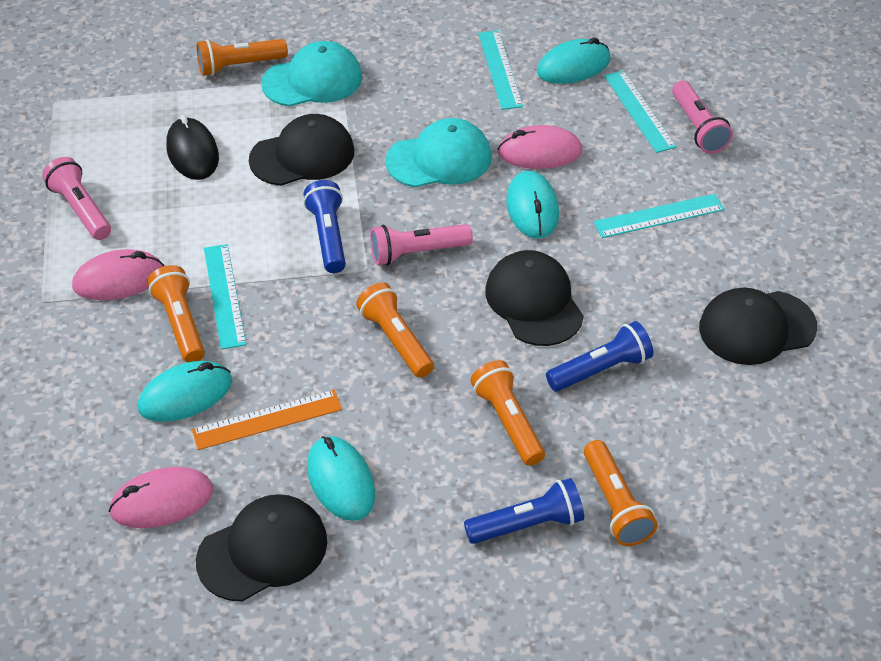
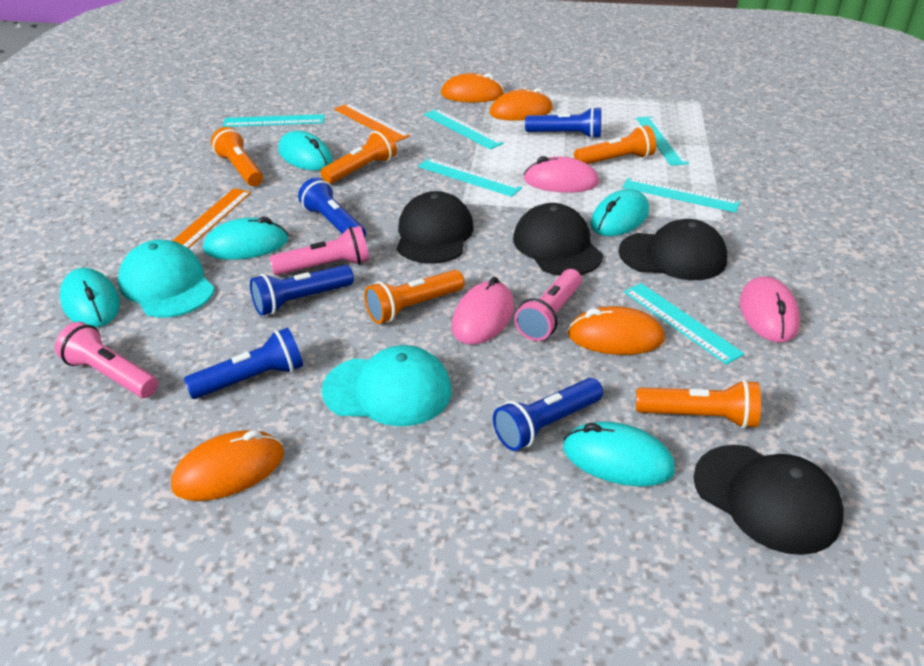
black mouse: [166,115,219,180] = 1 -> none = 0
blue flashlight: [303,180,346,273] [464,478,584,544] [546,321,653,391] = 3 -> [184,328,303,399] [250,265,354,316] [298,177,366,238] [493,378,603,451] [525,107,601,139] = 5
orange mouse: none = 0 -> [171,430,284,501] [441,73,504,102] [489,88,553,121] [568,306,665,355] = 4
orange ruler: [192,390,342,450] = 1 -> [172,188,251,249] [334,104,410,142] = 2
turquoise mouse: [138,361,232,422] [307,436,375,521] [506,171,559,239] [537,38,611,84] = 4 -> [60,268,120,327] [203,217,288,260] [278,131,333,171] [563,422,675,487] [590,189,649,236] = 5
turquoise ruler: [204,244,246,350] [478,31,523,110] [594,194,724,238] [604,70,676,153] = 4 -> [223,114,324,127] [418,158,522,197] [424,109,504,149] [622,178,740,213] [624,283,744,365] [636,116,689,166] = 6

